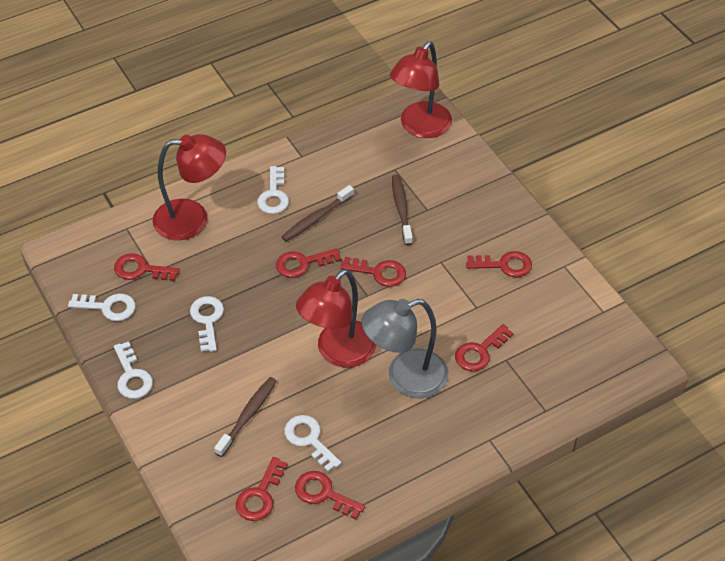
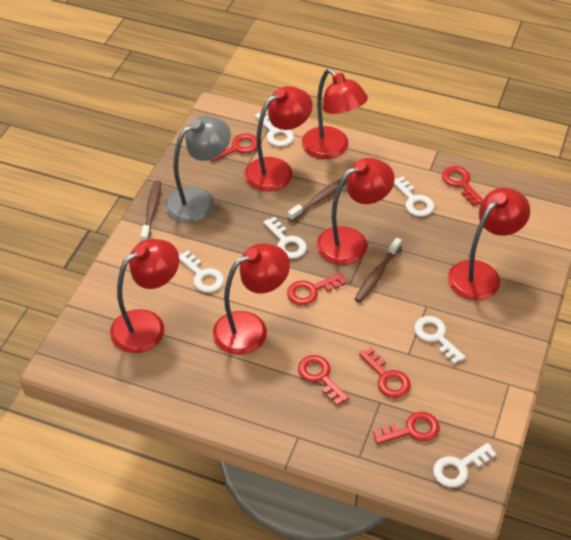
red key: [114,253,180,281] [236,457,288,521] [276,248,341,278] [295,471,365,519] [340,257,406,287] [455,324,514,371] [466,251,532,277] = 7 -> [211,133,257,162] [287,273,346,305] [298,355,349,406] [359,348,411,398] [373,412,440,445] [442,166,484,206] = 6
red lamp: [153,134,226,240] [296,269,376,368] [390,41,452,138] = 3 -> [110,239,179,353] [213,243,290,355] [245,86,313,191] [302,69,368,159] [316,158,395,265] [448,188,530,300] = 6
white key: [68,294,136,321] [114,341,153,399] [190,296,224,352] [257,166,289,214] [284,415,341,472] = 5 -> [179,250,224,293] [255,112,294,147] [263,217,307,259] [394,176,434,217] [414,316,466,364] [433,443,497,488] = 6

